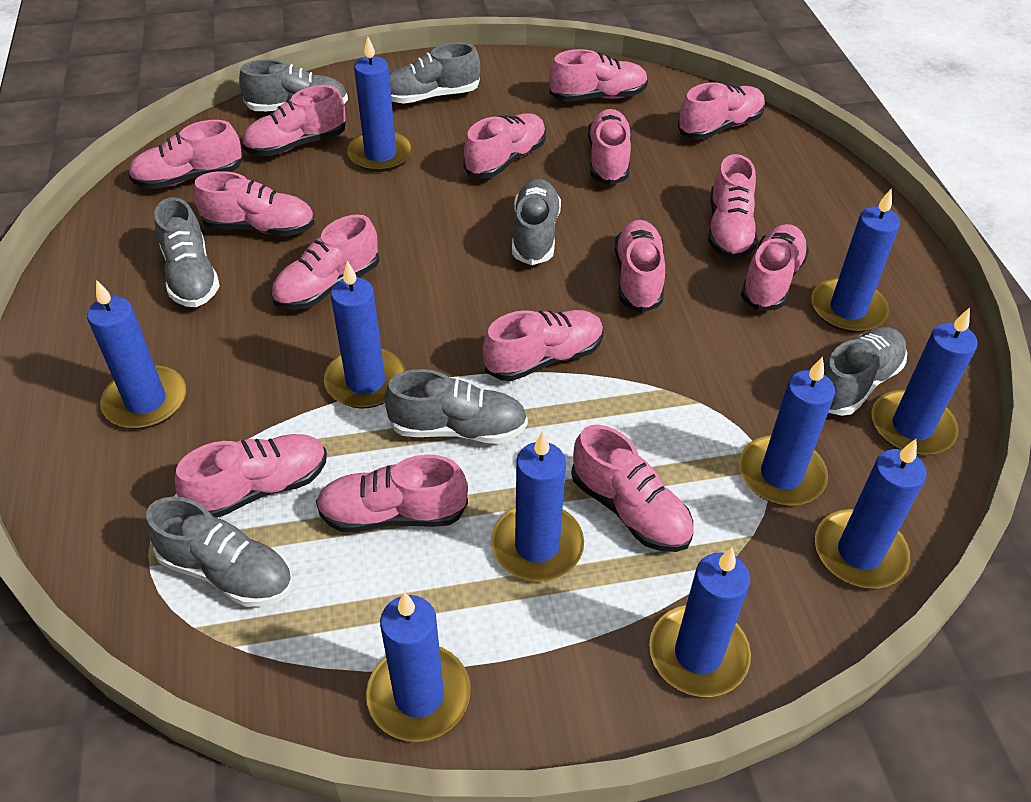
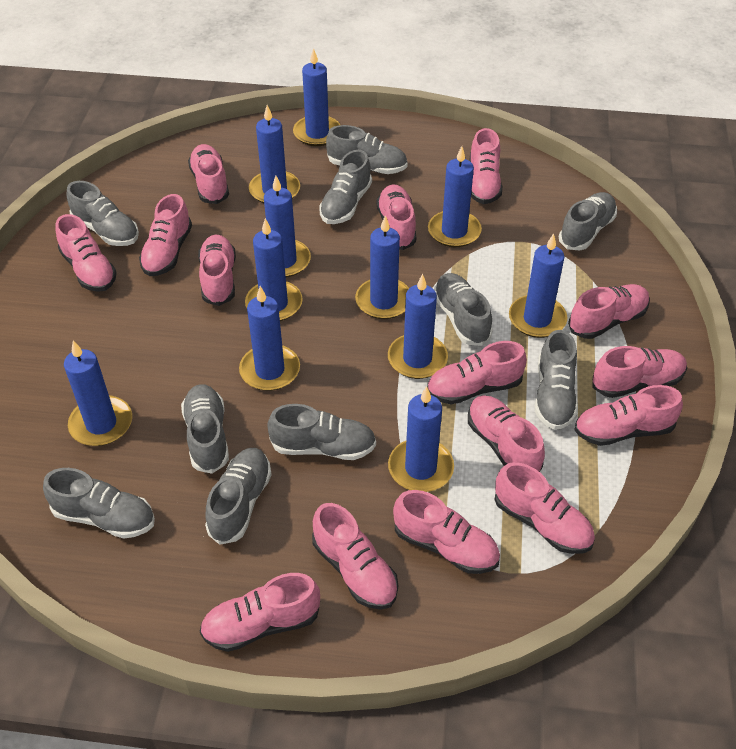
blue candle: [87,280,186,429] [324,261,406,409] [347,36,413,172] [366,592,471,742] [491,431,584,581] [649,548,751,697] [739,357,835,506] [811,189,900,333] [815,439,927,589] [872,308,977,456] = 10 -> [64,341,132,446] [239,286,300,391] [245,218,303,321] [249,105,300,203] [264,176,311,278] [293,48,340,146] [355,215,409,319] [388,274,448,379] [388,386,454,492] [428,146,482,247] [509,233,567,338] = 11
grey shoe: [146,497,293,607] [154,197,220,307] [239,59,348,111] [384,369,528,444] [389,43,480,104] [512,179,561,265] [824,327,907,416] = 7 -> [43,468,155,539] [67,181,139,246] [181,384,229,474] [205,448,272,545] [267,404,376,460] [319,150,372,224] [326,125,407,174] [434,273,493,346] [535,330,578,430] [559,192,617,251] = 10

